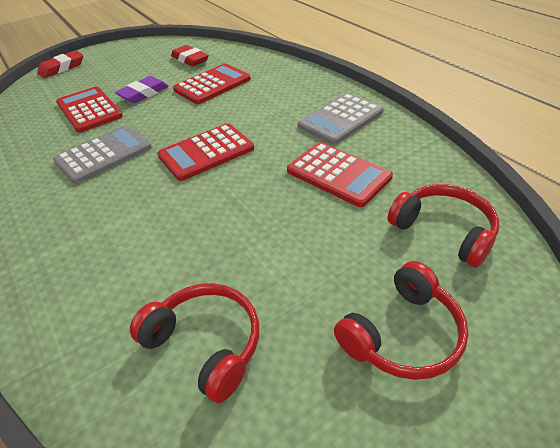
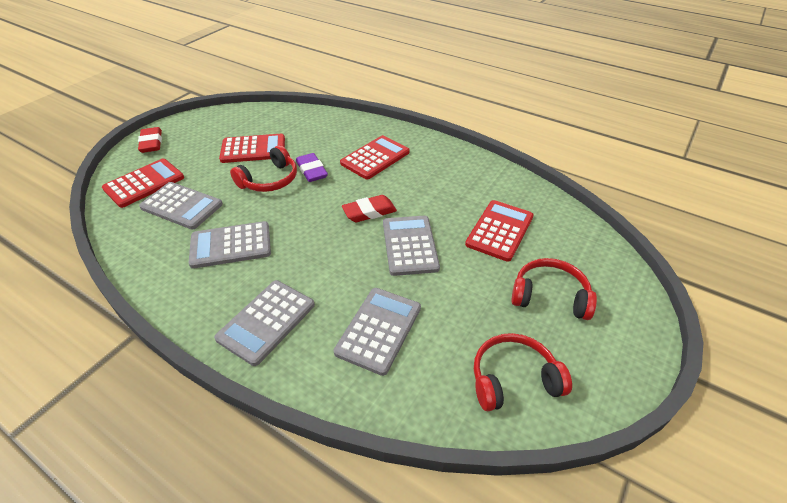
grey calculator: [53,125,152,184] [298,93,384,145] = 2 -> [139,182,223,230] [189,221,271,269] [214,280,315,366] [334,288,421,376] [383,216,440,276] = 5

